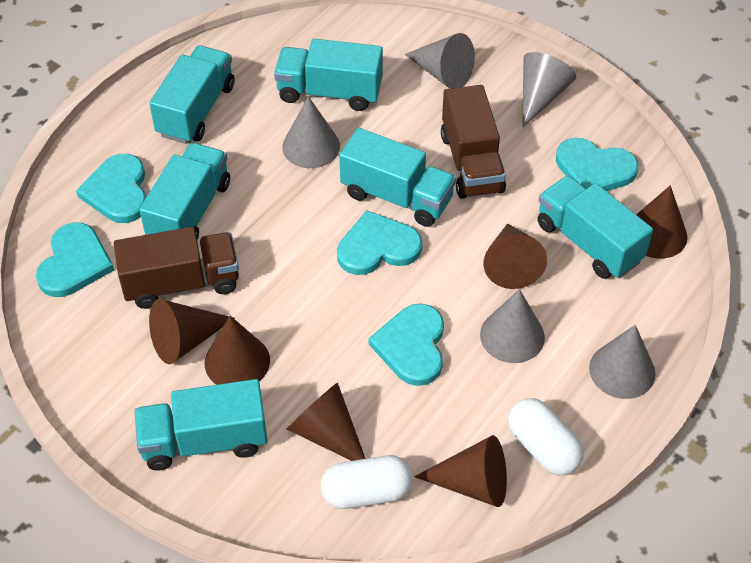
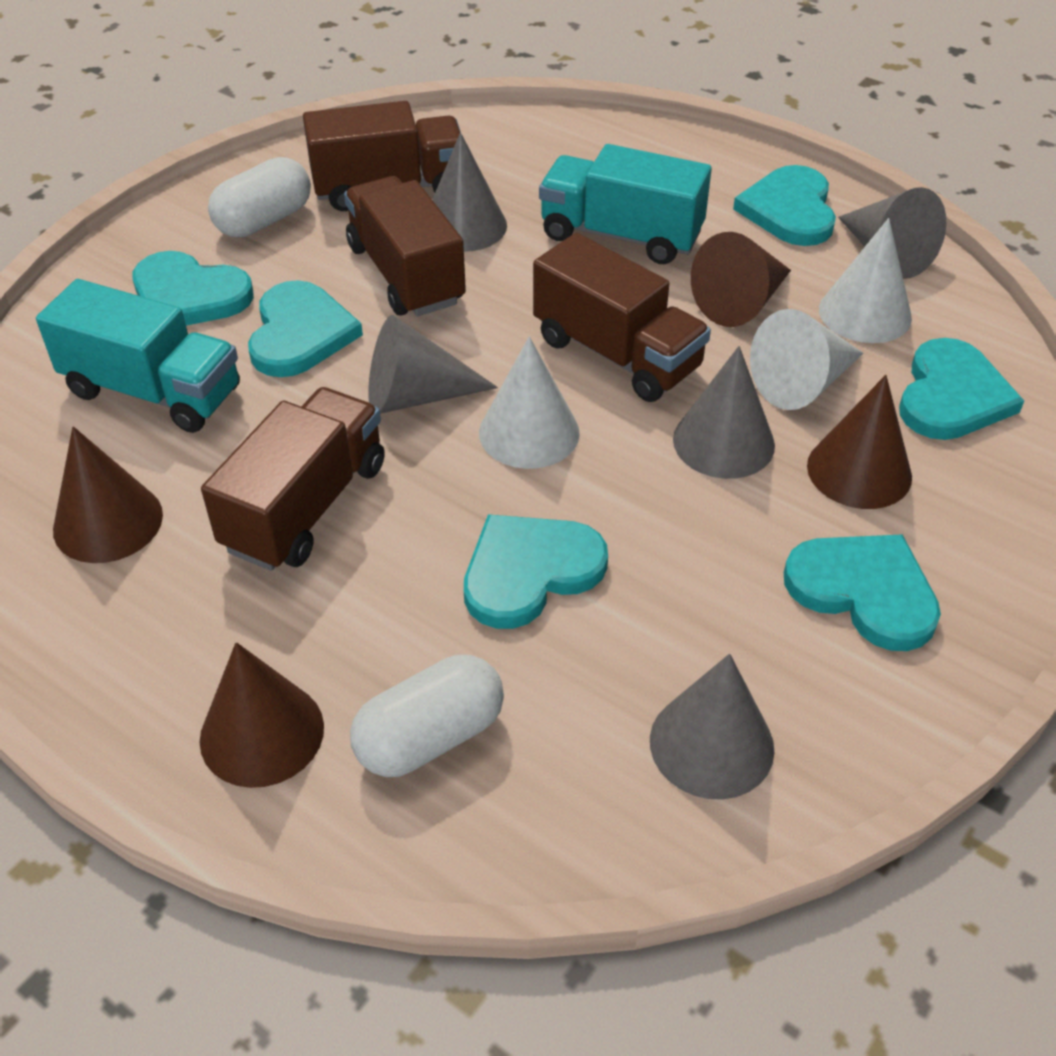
brown cone: [149,299,235,364] [205,316,270,385] [287,383,366,461] [414,435,507,507] [483,223,547,289] [636,185,687,259] = 6 -> [53,426,163,563] [199,642,324,788] [691,232,791,327] [807,375,912,509] = 4
brown truck: [114,227,239,309] [441,85,506,199] = 2 -> [201,387,385,571] [303,101,461,211] [344,176,466,316] [533,233,711,402] = 4
turquoise heart: [36,223,114,297] [76,154,146,223] [337,211,422,275] [368,304,444,386] [556,138,639,191] = 5 -> [132,251,254,326] [248,280,363,377] [464,514,608,629] [733,165,836,246] [784,534,941,651] [899,338,1024,440] = 6
turquoise truck: [134,379,268,471] [140,143,230,240] [149,45,235,144] [274,39,383,111] [339,128,456,227] [537,175,653,279] = 6 -> [36,279,240,433] [539,144,712,264] = 2
white cone: none = 0 -> [479,336,580,469] [750,309,863,410] [819,218,912,343] = 3

